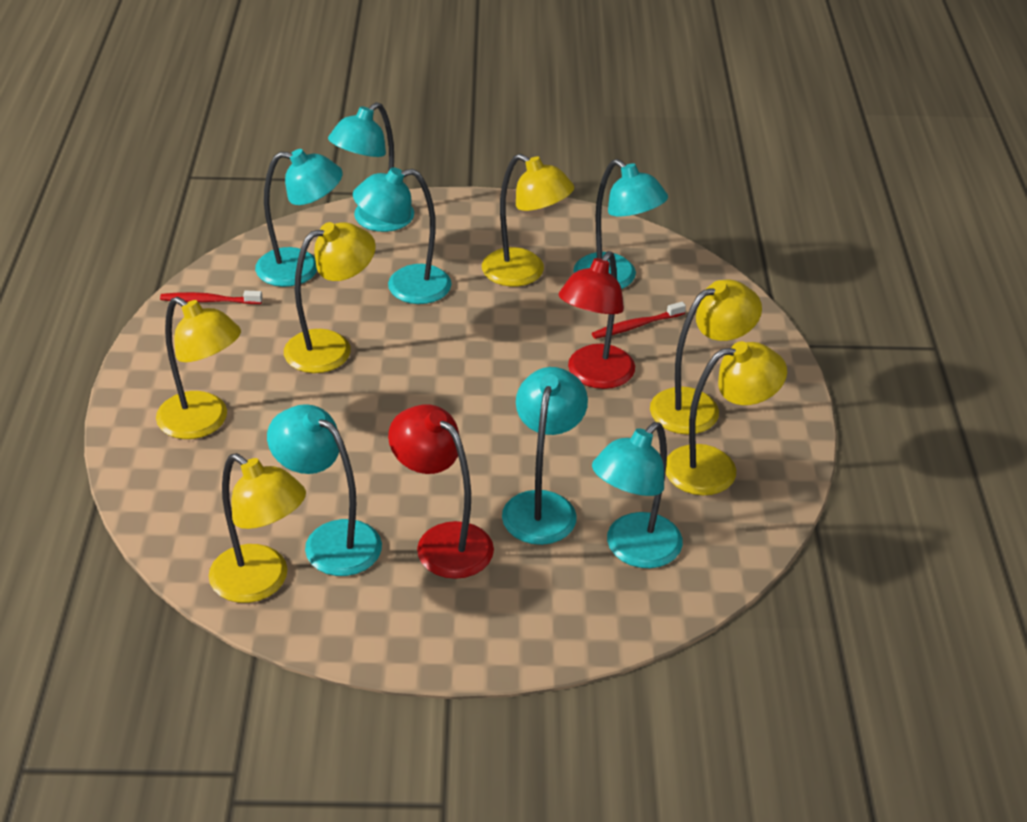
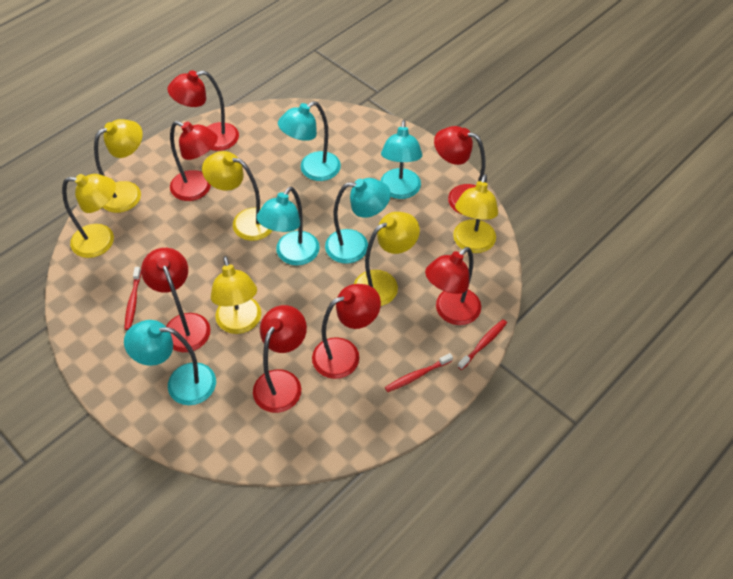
red lamp: [388,404,494,579] [559,251,635,389] = 2 -> [141,248,210,352] [167,70,239,151] [170,121,218,201] [253,305,307,413] [312,284,381,379] [425,247,481,325] [434,126,485,215] = 7
red toothbrush: [160,291,262,304] [592,302,686,339] = 2 -> [124,267,141,330] [385,353,453,392] [457,319,507,370] = 3
turquoise lamp: [255,149,343,287] [267,404,382,576] [328,102,414,232] [353,167,452,304] [502,367,588,545] [573,159,668,289] [592,422,683,568] = 7 -> [124,320,216,405] [257,187,320,266] [278,101,341,181] [325,178,391,264] [381,120,422,199] = 5

